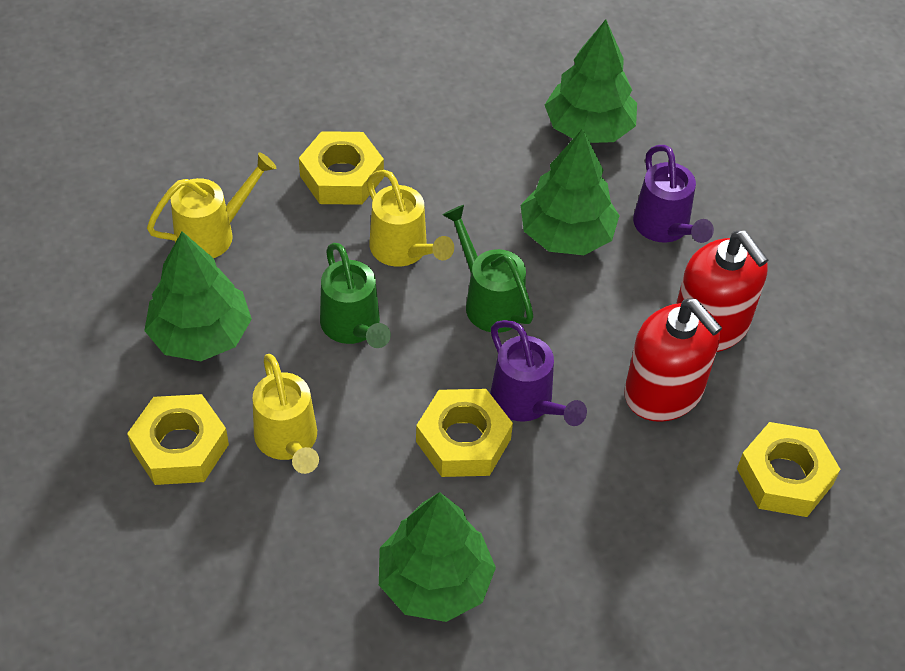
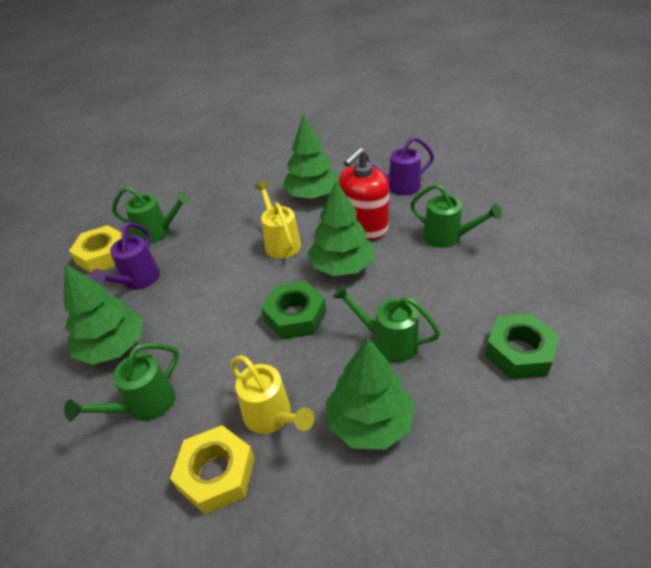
green nut: none = 0 -> [261,281,326,340] [485,314,560,379] = 2
green watering can: [320,243,391,348] [442,205,534,333] = 2 -> [64,343,179,421] [112,187,190,244] [332,284,441,363] [410,184,502,248] = 4
red soap dispenser: [624,299,722,422] [676,231,768,352] = 2 -> [338,148,389,240] = 1
yellow nut: [127,394,229,485] [299,131,384,205] [416,389,513,477] [737,422,841,517] = 4 -> [69,225,122,273] [170,425,255,514] = 2
yellow watering can: [147,152,277,258] [253,354,319,474] [367,170,454,267] = 3 -> [230,355,314,434] [254,181,301,259] = 2

